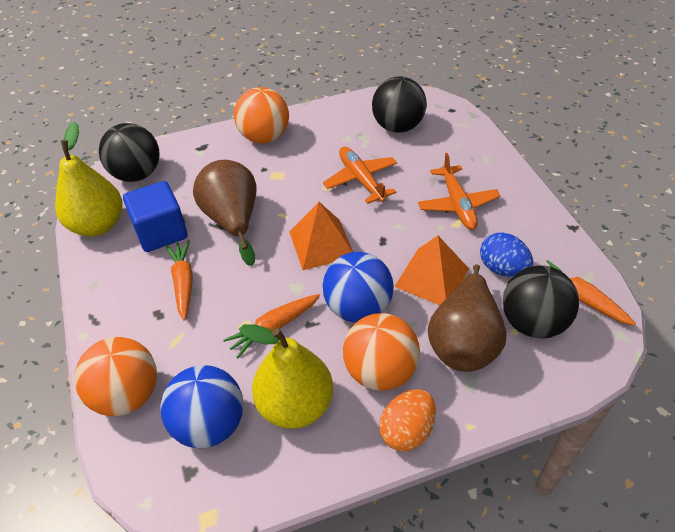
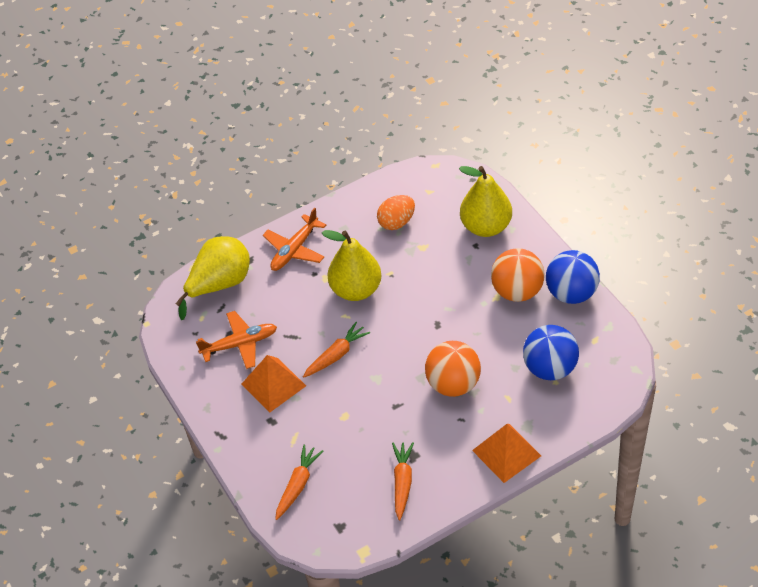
black ball: [99,123,160,182] [372,76,427,133] [503,265,579,339] = 3 -> none = 0
blue cube: [123,181,188,252] = 1 -> none = 0
blue egg: [480,232,533,277] = 1 -> none = 0
brown pear: [193,160,256,266] [428,264,507,372] = 2 -> none = 0
orange ball: [74,337,157,416] [234,87,289,143] [343,313,420,391] = 3 -> [425,341,481,397] [491,248,545,302] = 2
yellow pear: [55,122,123,237] [239,324,333,429] = 2 -> [175,236,250,320] [322,230,382,301] [459,166,512,237] = 3

